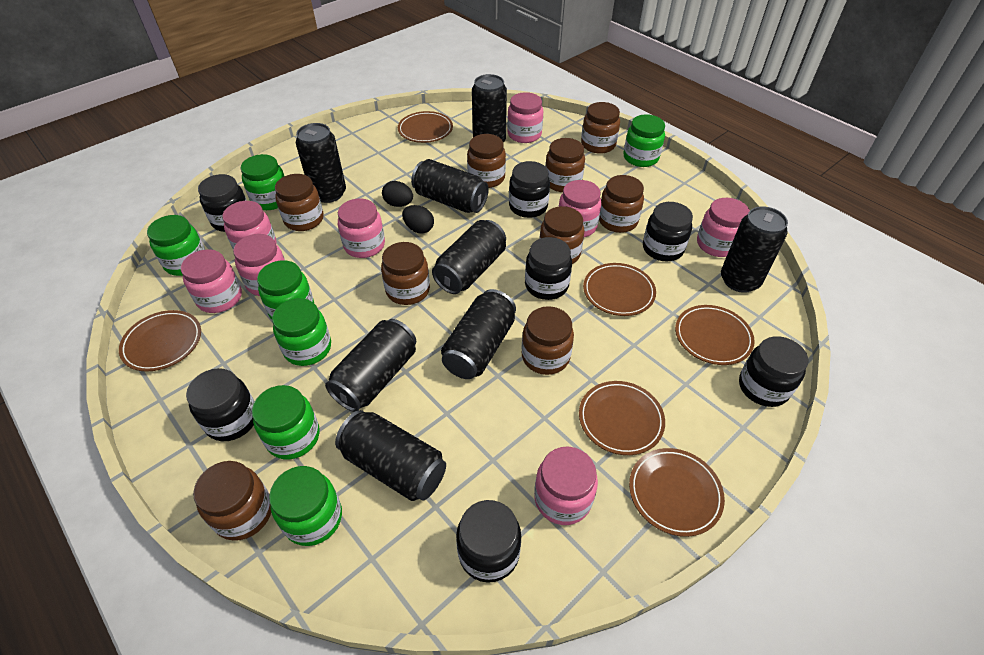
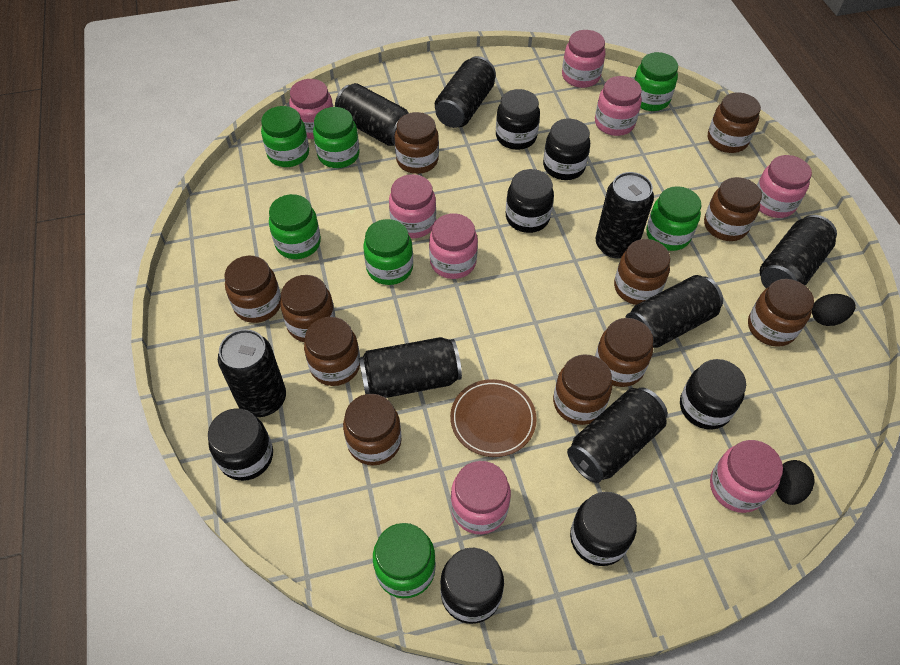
brown jar: [193,461,271,541] [275,174,324,231] [381,242,430,305] [467,134,506,188] [522,306,574,375] [539,206,584,264] [545,138,585,192] [581,102,620,154] [599,175,644,233] = 9 -> [224,256,281,323] [280,275,336,342] [304,317,360,386] [343,394,402,465] [395,112,439,174] [553,354,612,425] [595,318,653,387] [614,239,670,305] [704,177,762,241] [708,93,761,153] [748,279,814,347] = 11
brown plate: [119,310,201,372] [398,111,453,143] [579,381,665,455] [583,263,656,316] [629,448,725,537] [675,305,755,365] = 6 -> [450,379,537,457] = 1

